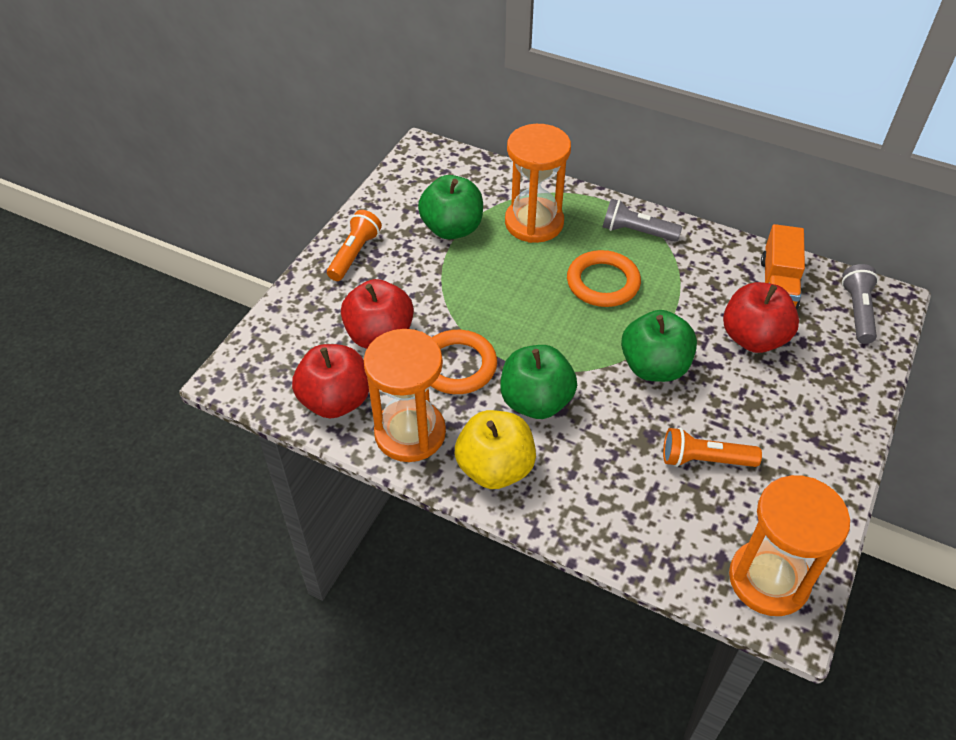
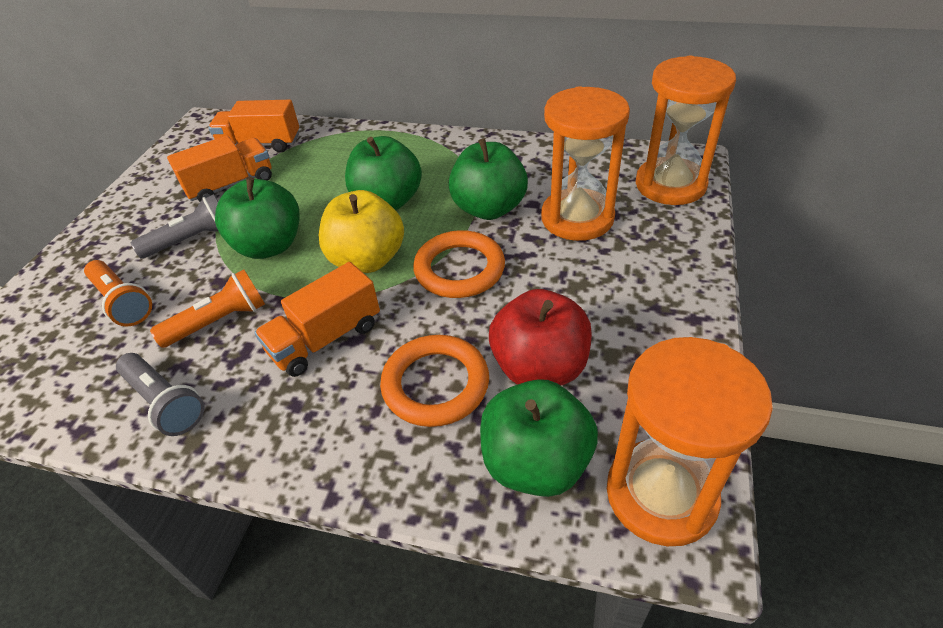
green apple: [418,175,483,239] [500,345,577,419] [621,310,697,382] = 3 -> [215,177,300,259] [345,136,422,210] [448,139,528,220] [480,379,598,497] = 4
orange truck: [761,224,805,310] = 1 -> [167,135,272,202] [208,100,299,153] [254,262,380,377] = 3
red apple: [292,344,369,419] [341,279,414,349] [723,282,799,353] = 3 -> [489,289,592,385] = 1

